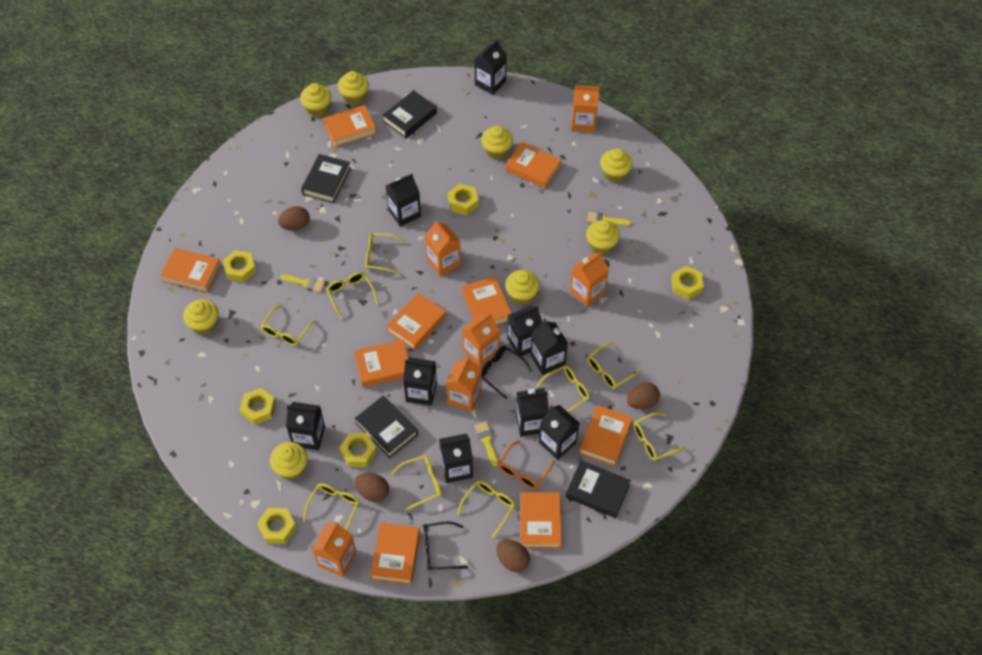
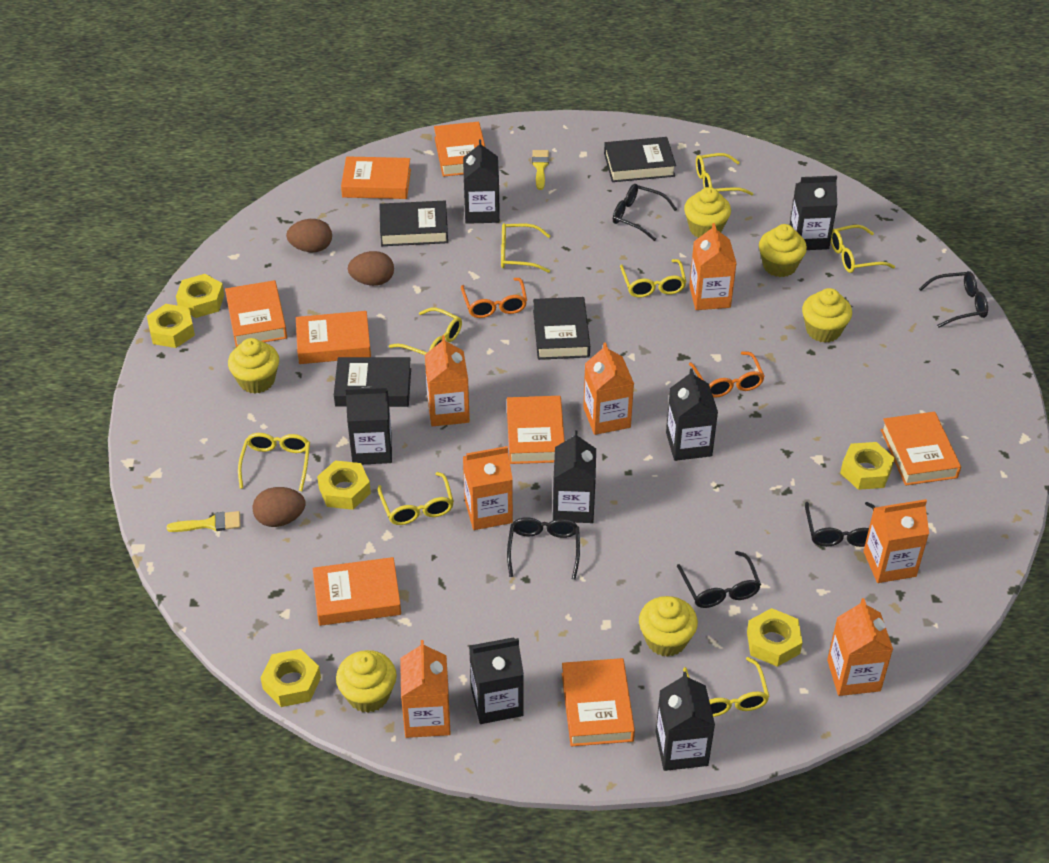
black carton: [286,402,325,450] [386,174,421,227] [403,357,437,406] [439,433,473,483] [475,40,507,95] [507,305,543,356] [516,388,549,436] [530,319,568,375] [539,405,580,460] = 9 -> [346,386,392,464] [463,140,500,224] [469,637,524,724] [553,431,596,523] [655,671,715,771] [666,369,718,461] [790,176,837,250] = 7
black glasses: [424,521,468,571] [481,346,532,399] = 2 -> [507,517,580,580] [613,184,677,241] [677,551,761,608] [805,502,875,547] [919,271,988,328] = 5
brown egg: [278,206,310,231] [354,473,389,502] [496,539,530,572] [627,382,660,409] = 4 -> [252,487,306,527] [286,219,332,252] [348,251,394,286] = 3
orange book: [160,248,221,293] [323,105,377,148] [354,340,408,387] [370,523,420,585] [387,293,446,350] [462,276,512,326] [505,142,562,189] [520,492,562,548] [579,405,633,466] = 9 -> [225,280,287,347] [296,311,371,364] [313,557,401,626] [341,156,411,199] [434,122,486,177] [507,396,565,464] [562,658,635,746] [881,412,961,486] = 8
orange carton: [312,522,356,577] [425,220,461,276] [446,356,482,412] [462,313,500,367] [570,252,609,307] [571,85,599,132] = 6 -> [400,640,450,738] [425,335,470,427] [463,446,513,530] [583,342,634,435] [689,223,737,310] [827,598,893,696] [864,499,929,583] = 7
orange glasses: [498,441,555,489] = 1 -> [461,278,527,318] [689,351,765,398] = 2
yellow brush: [280,274,325,292] [475,421,498,466] [587,212,631,226] = 3 -> [167,511,241,532] [532,150,549,190] = 2
yellow cupcake: [183,299,219,335] [270,442,308,480] [300,83,332,117] [338,71,369,105] [481,126,513,160] [505,270,540,305] [586,220,620,255] [600,149,633,183] = 8 -> [228,338,279,393] [336,650,397,713] [639,596,698,657] [684,187,731,238] [759,224,807,277] [802,288,852,343] = 6
yellow glasses: [261,305,316,346] [303,483,360,530] [326,272,378,319] [365,233,405,274] [391,455,441,510] [457,480,515,538] [535,365,589,412] [587,343,641,389] [634,412,686,461] = 9 -> [238,433,310,491] [378,472,454,525] [389,308,462,355] [501,223,550,273] [620,259,687,298] [683,657,770,717] [696,153,753,196] [831,225,895,273] = 8

